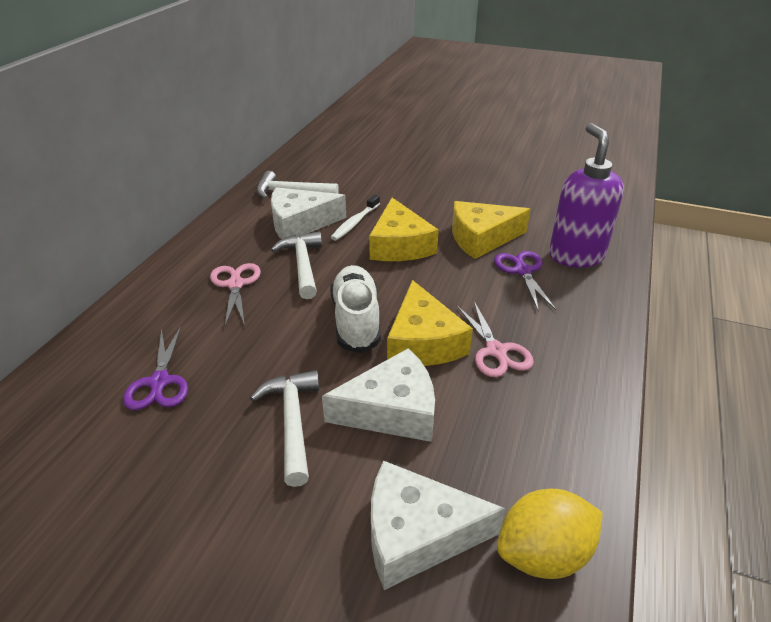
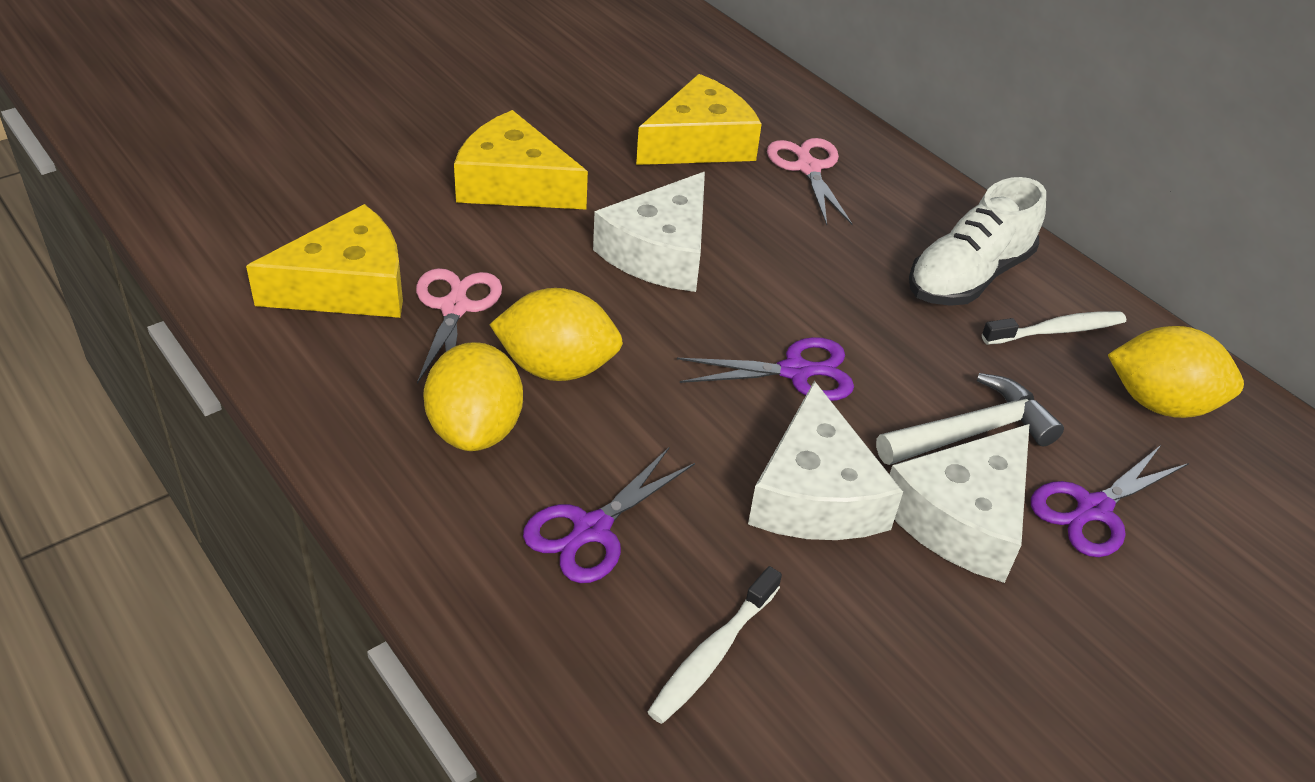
purple scissors: [123,326,188,410] [494,251,556,312] = 2 -> [523,448,695,583] [677,337,854,401] [1031,445,1189,557] = 3
purple soap dispenser: [549,123,624,268] = 1 -> none = 0
white hammer: [250,370,319,487] [256,171,339,199] [271,231,322,299] = 3 -> [876,373,1064,465] = 1
white toothbrush: [330,194,380,241] = 1 -> [647,566,782,724] [982,311,1126,345] = 2
yellow lemon: [497,489,603,579] = 1 -> [424,342,523,451] [489,288,623,381] [1108,326,1244,418] = 3

